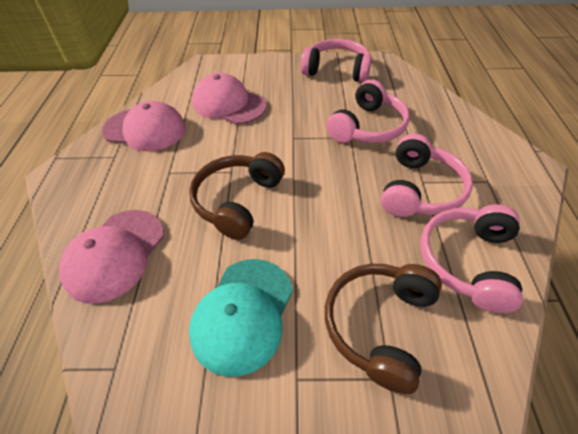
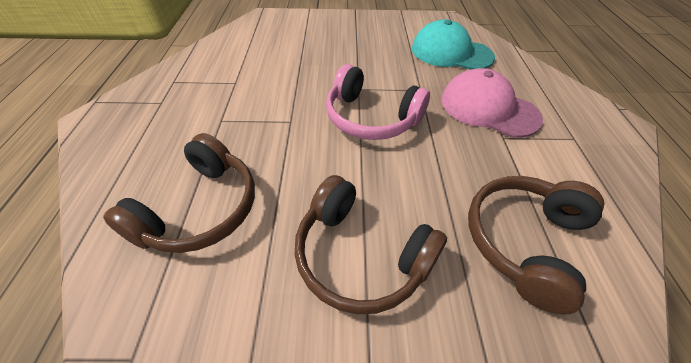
brown headphones: [189,152,285,240] [325,264,442,394] = 2 -> [103,133,255,253] [294,175,447,314] [468,176,605,314] = 3
pink cap: [59,210,164,304] [102,101,186,152] [192,73,267,124] = 3 -> [441,68,543,138] = 1
pink headphones: [301,39,372,83] [326,79,410,143] [381,134,473,217] [421,204,523,313] = 4 -> [326,64,430,140] = 1

